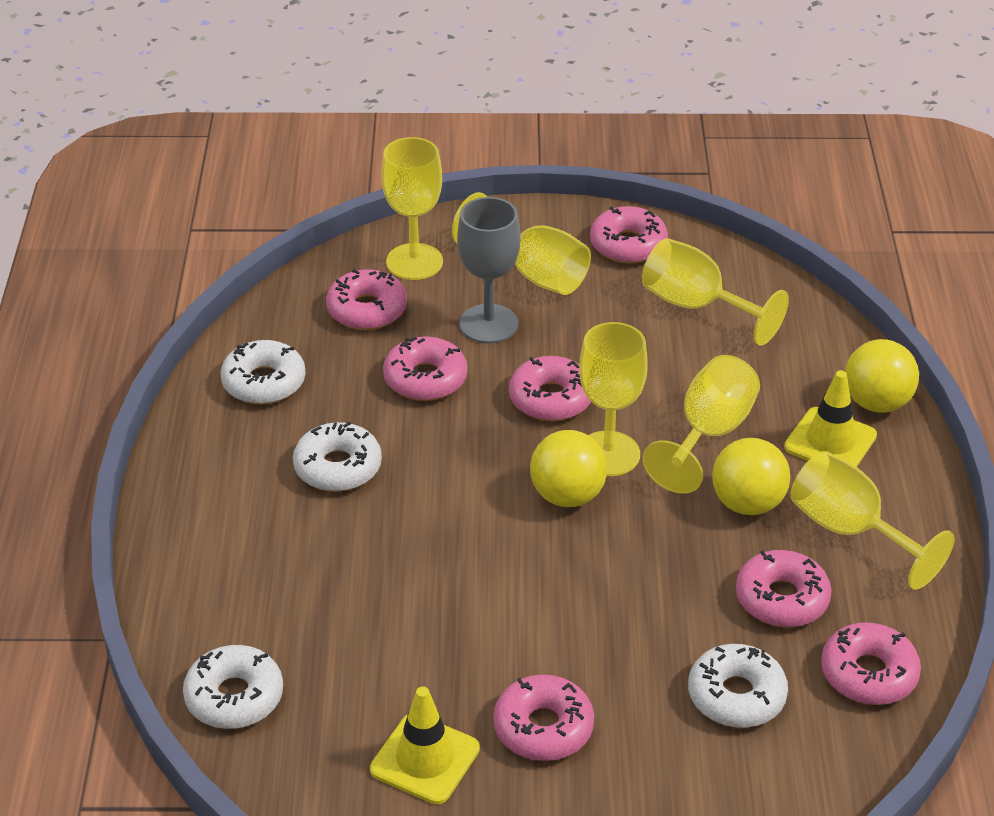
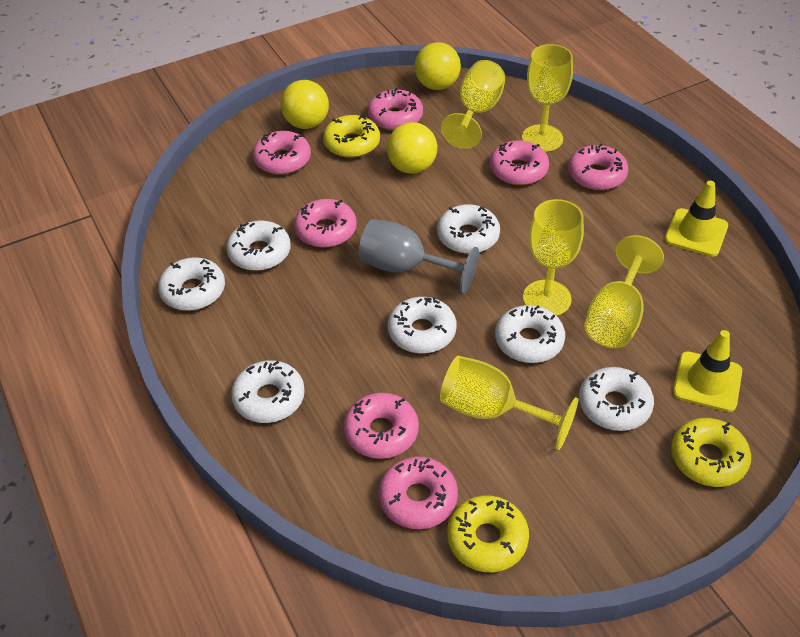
white donut: [183,645,283,729] [220,340,306,404] [293,422,382,492] [688,644,788,728] = 4 -> [158,257,225,311] [226,220,291,271] [231,360,305,423] [388,297,456,354] [437,204,500,254] [495,305,565,363] [579,367,654,431] = 7
yellow donut: none = 0 -> [323,115,380,158] [447,495,529,572] [671,418,751,487] = 3
yellow goblet: [381,137,443,280] [452,192,591,295] [579,322,648,476] [642,238,789,346] [643,355,760,493] [790,451,955,590] = 6 -> [440,356,579,450] [441,60,505,149] [522,44,573,152] [523,199,584,316] [584,235,664,348] = 5

